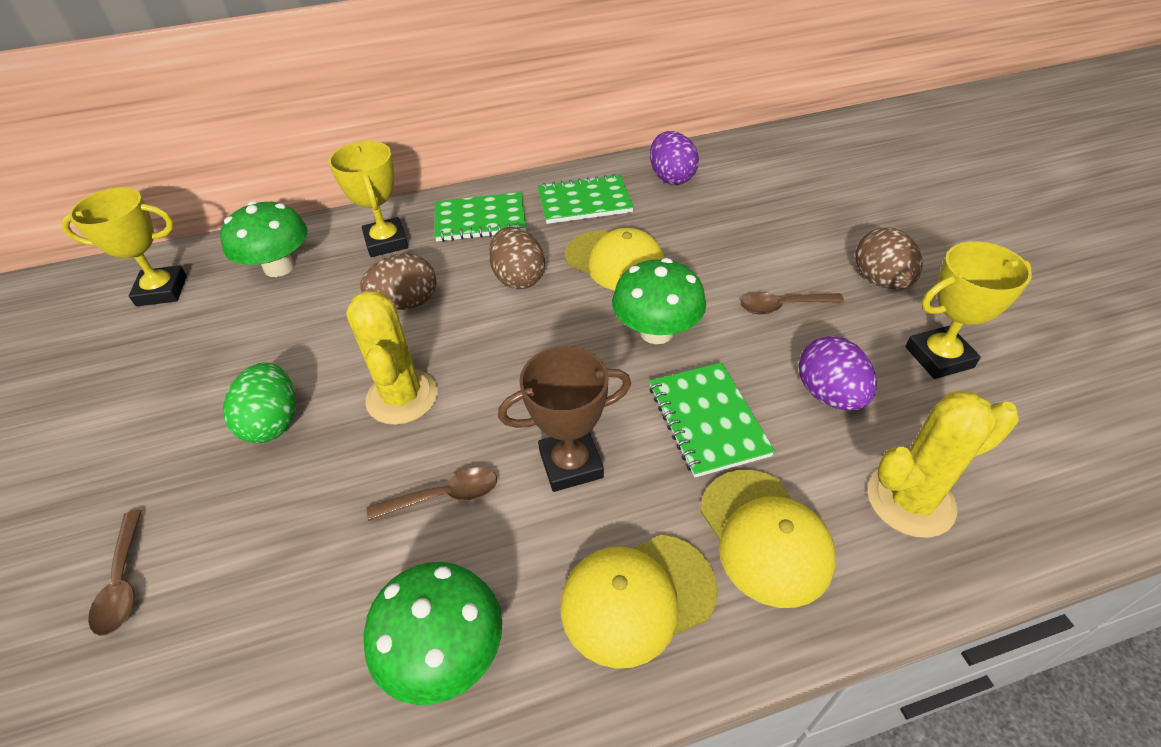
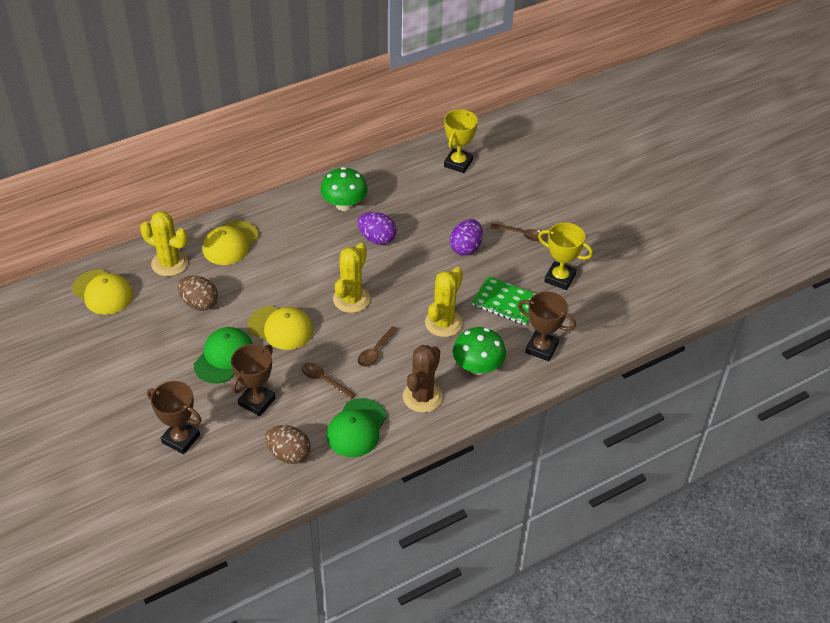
brown cactus: none = 0 -> [403,345,443,413] = 1
brown egg: [360,253,437,310] [489,227,545,289] [855,228,923,289] = 3 -> [177,276,218,310] [265,425,311,464] = 2
brown trophy: [498,346,631,492] = 1 -> [147,381,201,454] [231,344,276,416] [518,292,576,361] = 3
green cap: none = 0 -> [194,327,253,384] [327,398,387,457] = 2
green egg: [223,363,296,443] = 1 -> none = 0
green mushroom: [220,201,308,277] [364,562,502,705] [612,258,706,344] = 3 -> [320,167,368,211] [453,327,506,375] = 2
green notebook: [434,192,526,242] [537,174,634,224] [650,362,775,477] = 3 -> [472,276,535,325] = 1
yellow cactus: [346,291,438,425] [868,391,1019,538] = 2 -> [140,211,188,277] [333,243,370,313] [425,267,463,337] = 3
yellow trophy: [61,187,187,306] [329,141,408,257] [905,241,1032,379] = 3 -> [444,109,478,173] [538,223,593,290] = 2

